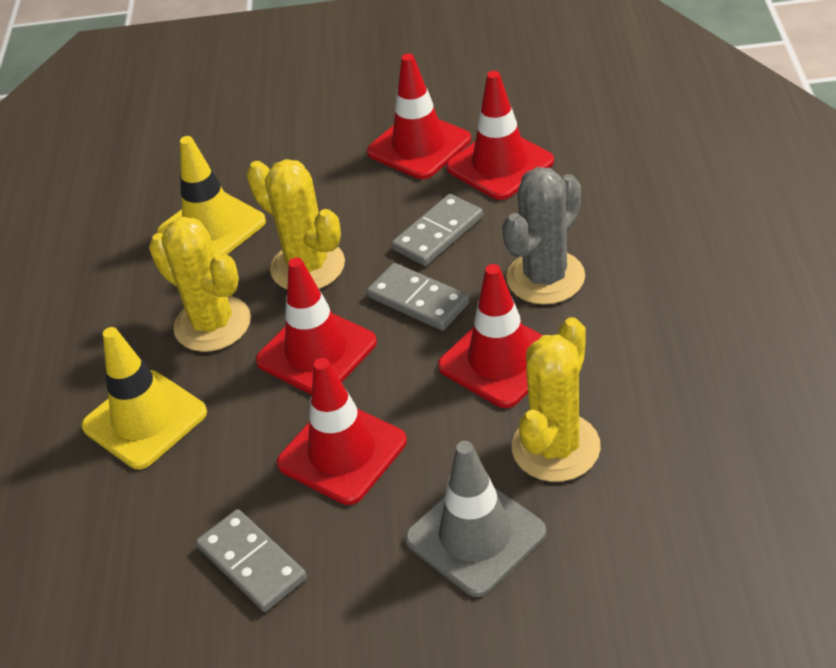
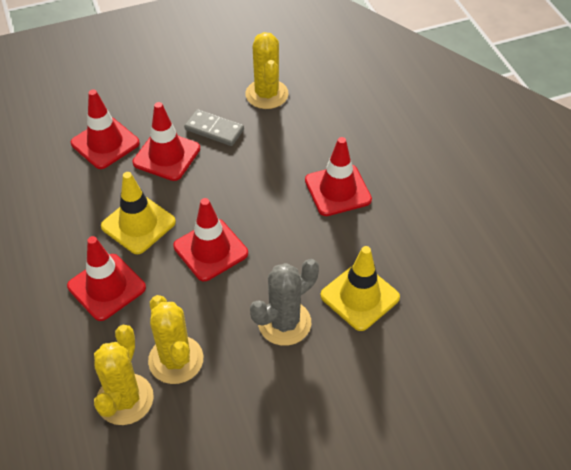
grey domino: [196,509,307,612] [367,263,470,330] [392,194,483,266] = 3 -> [184,109,244,146] = 1
grey traffic cone: [405,441,546,597] = 1 -> none = 0

